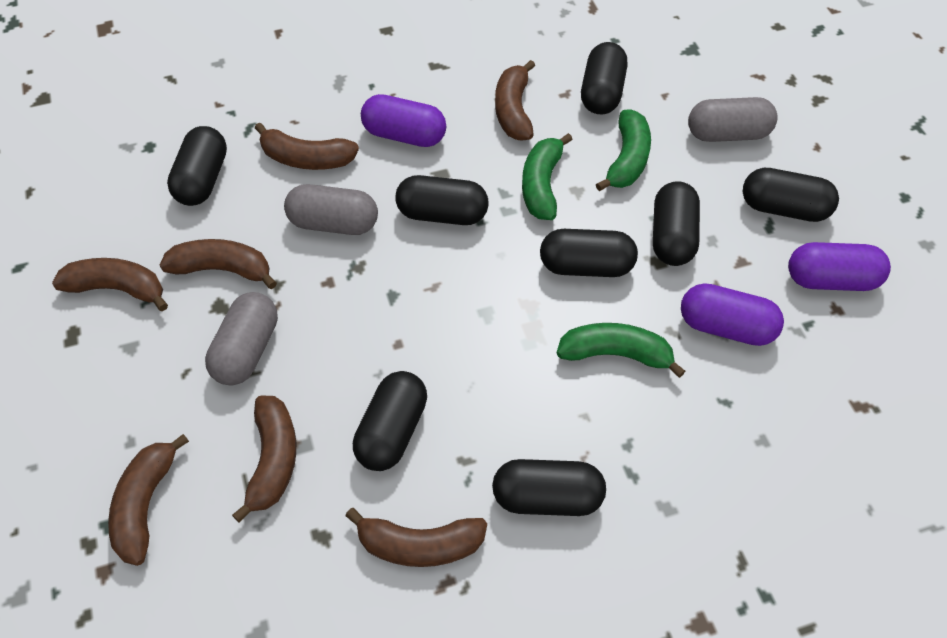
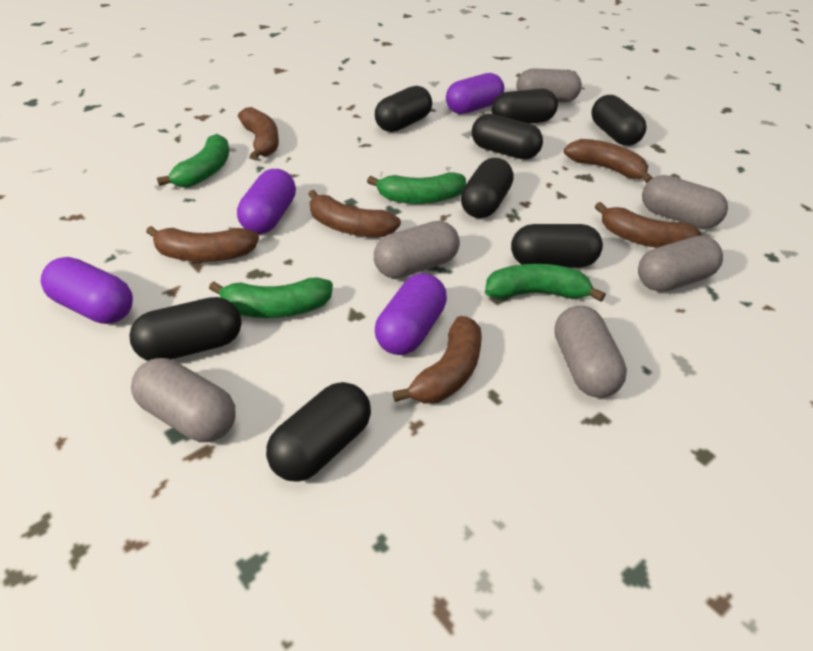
brown banana: [52,258,168,311] [108,434,189,566] [160,239,277,289] [232,395,296,523] [255,123,359,170] [345,508,487,567] [495,60,535,141] = 7 -> [146,226,259,262] [238,107,279,160] [308,190,401,237] [392,316,482,404] [564,139,653,183] [595,202,701,248] = 6
green banana: [522,133,573,220] [556,323,685,378] [596,110,651,192] = 3 -> [157,134,229,187] [209,277,333,318] [367,172,466,204] [485,264,605,302] = 4
grey capsule: [205,292,278,385] [284,184,378,235] [688,97,778,142] = 3 -> [131,358,236,442] [374,221,460,279] [516,68,582,103] [554,306,627,398] [638,236,723,292] [642,175,728,229] = 6
purple capsule: [361,94,446,147] [681,283,784,346] [788,242,891,291] = 3 -> [41,257,133,324] [237,169,296,234] [375,273,447,355] [446,73,504,114] = 4

